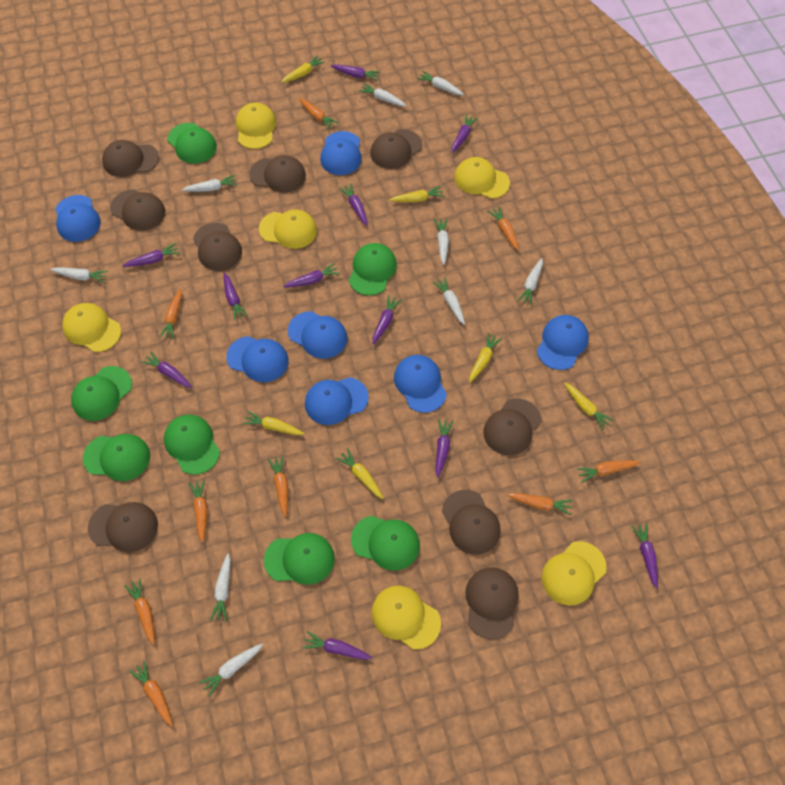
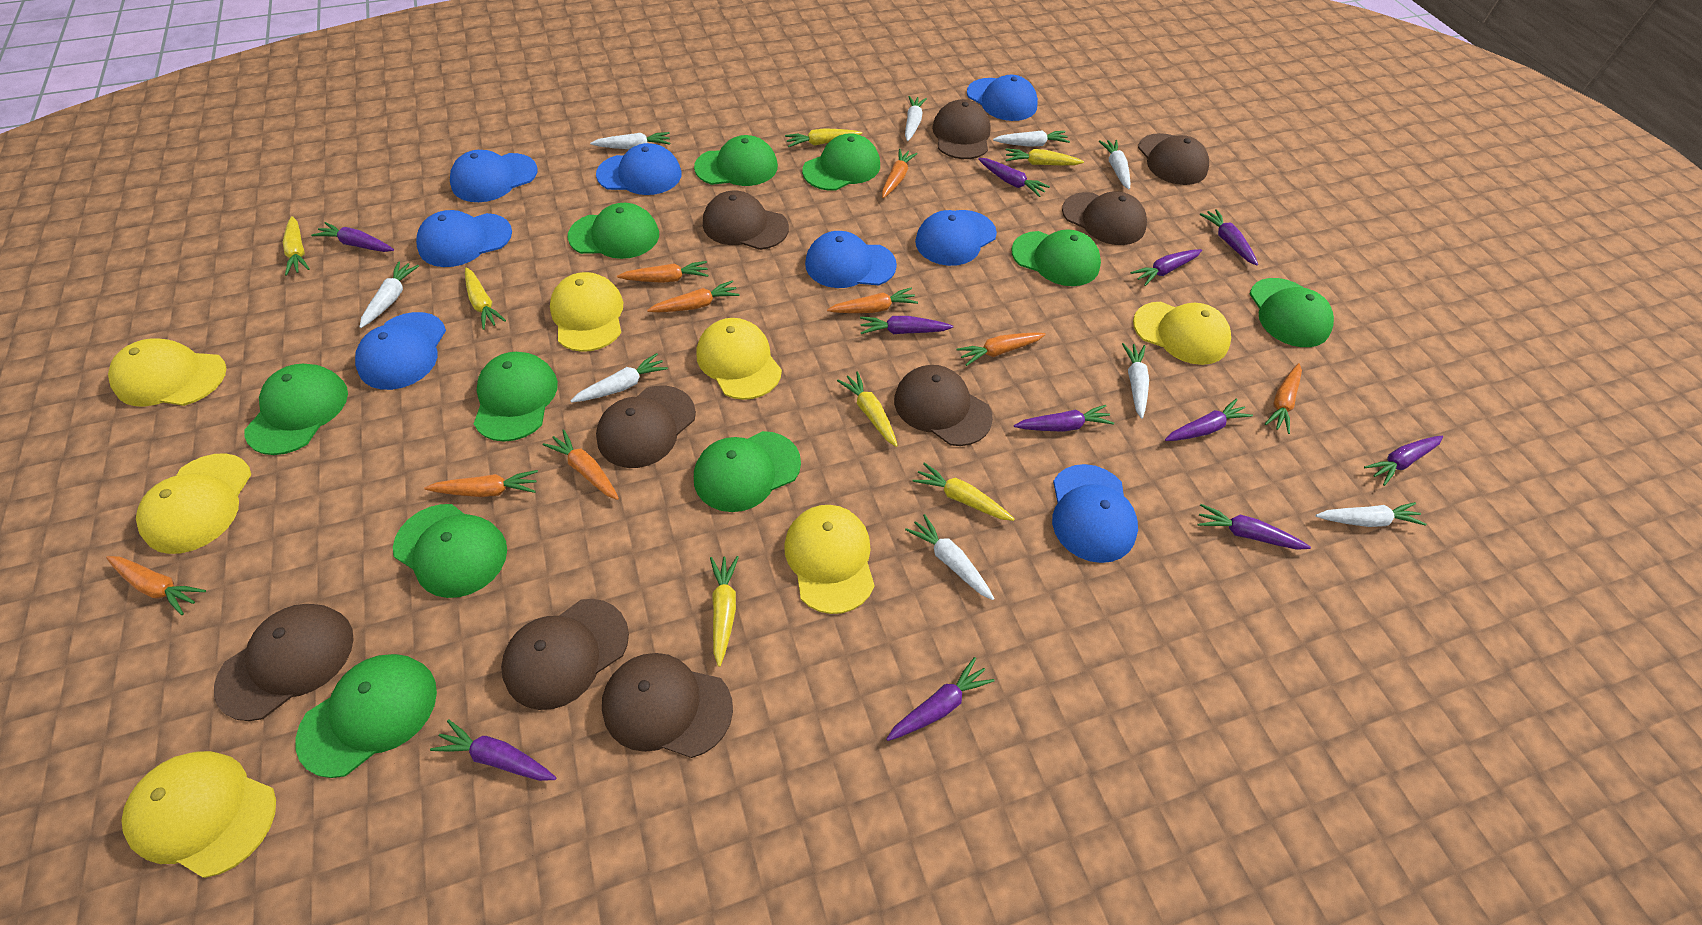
blue cap: [55,195,101,242] [226,336,289,382] [288,311,347,359] [305,377,369,425] [320,131,362,175] [394,355,447,413] [537,315,589,370] = 7 -> [355,312,446,390] [416,210,512,267] [450,150,537,202] [596,143,681,195] [805,231,897,288] [915,210,997,266] [967,75,1038,121] [1052,464,1138,563] = 8
green cap: [71,366,132,421] [83,434,150,481] [164,415,220,475] [167,123,217,164] [264,533,335,585] [349,243,397,295] [351,516,420,571] = 7 -> [244,364,348,455] [296,654,437,778] [393,504,507,598] [474,352,558,442] [568,203,659,259] [694,135,778,186] [694,431,801,512] [802,133,880,191] [1011,229,1101,286] [1250,278,1334,347] = 10
yellow cap: [62,303,121,352] [236,102,276,149] [259,210,317,249] [372,585,441,650] [454,157,510,199] [542,541,607,605] = 6 -> [108,338,226,406] [121,751,276,878] [136,453,251,554] [550,272,623,352] [696,318,782,400] [784,505,874,614] [1133,302,1231,365] = 7
yellow carrot: [243,411,305,435] [281,55,325,83] [336,448,383,499] [389,186,444,202] [469,333,502,382] [564,383,614,430] = 6 -> [283,216,310,276] [465,268,506,330] [710,556,739,667] [785,128,862,147] [837,371,898,447] [912,463,1014,521] [1006,149,1084,165] = 7

